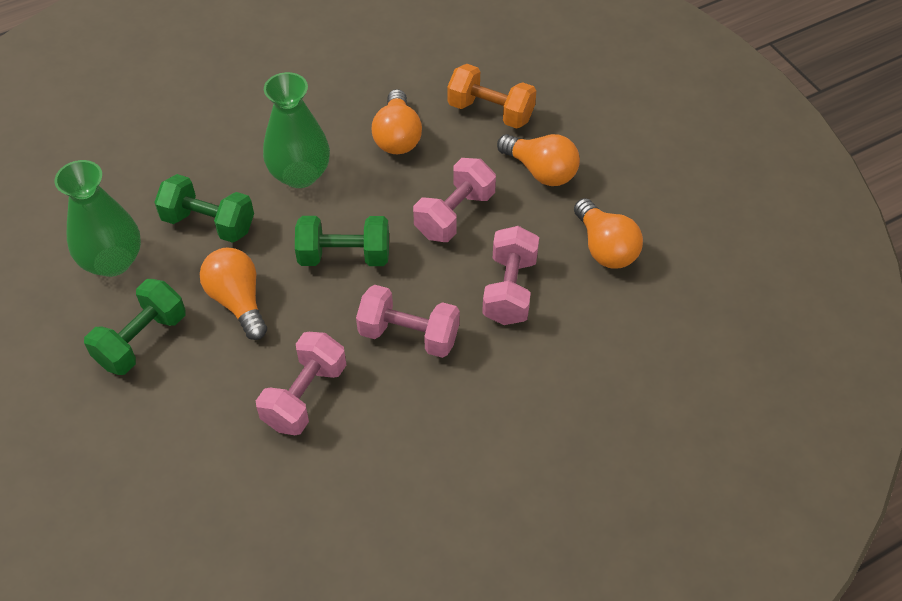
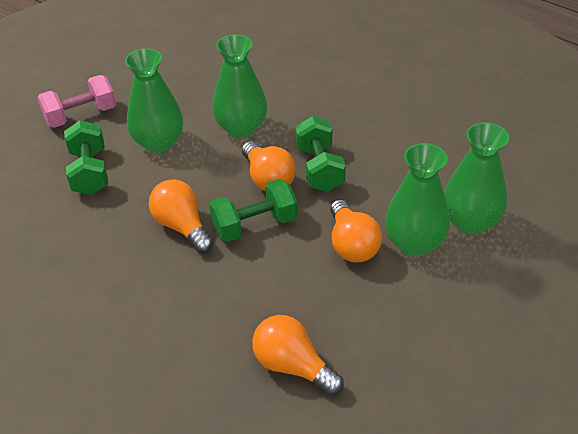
green vase: [55,160,141,277] [263,72,330,188] = 2 -> [125,48,183,153] [212,34,267,138] [385,143,450,257] [444,122,509,234] = 4
orange dumbbell: [447,64,536,129] = 1 -> none = 0
pink dumbbell: [256,332,346,435] [356,285,460,358] [413,158,496,242] [482,226,539,325] = 4 -> [37,75,116,128] = 1

